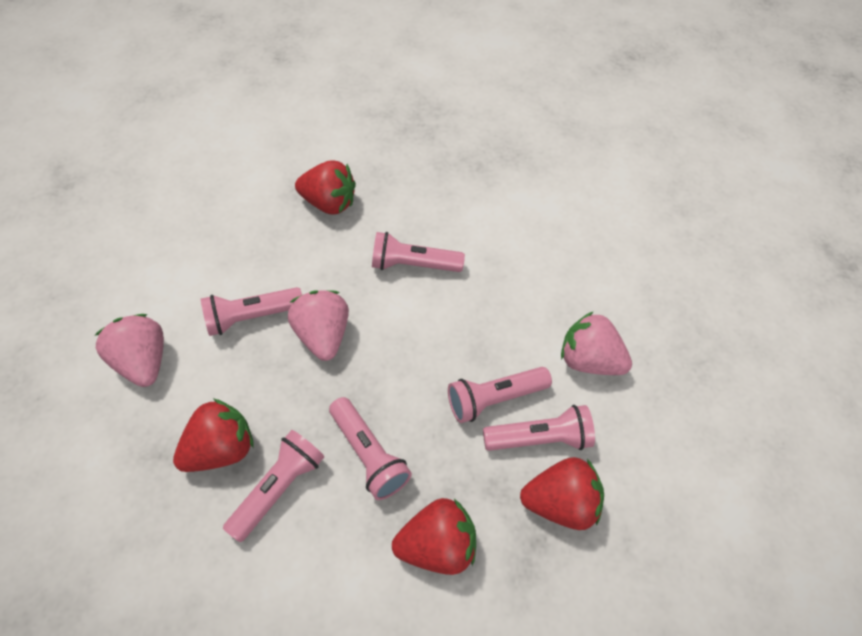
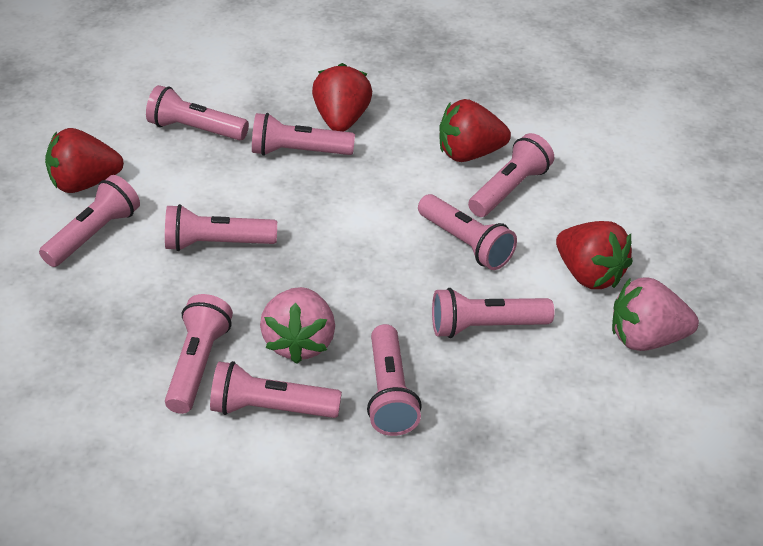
pink flashlight: [201,287,302,336] [223,430,325,542] [329,397,412,500] [372,232,465,272] [448,367,552,423] [483,405,595,451] = 6 -> [39,175,140,267] [146,85,249,141] [165,204,277,251] [165,294,233,414] [210,361,342,418] [252,113,355,156] [367,324,422,436] [418,194,517,270] [432,288,554,338] [468,133,554,217] = 10
pink strawberry: [94,314,164,387] [288,290,349,361] [561,311,632,375] = 3 -> [260,287,335,364] [612,278,699,351] = 2

